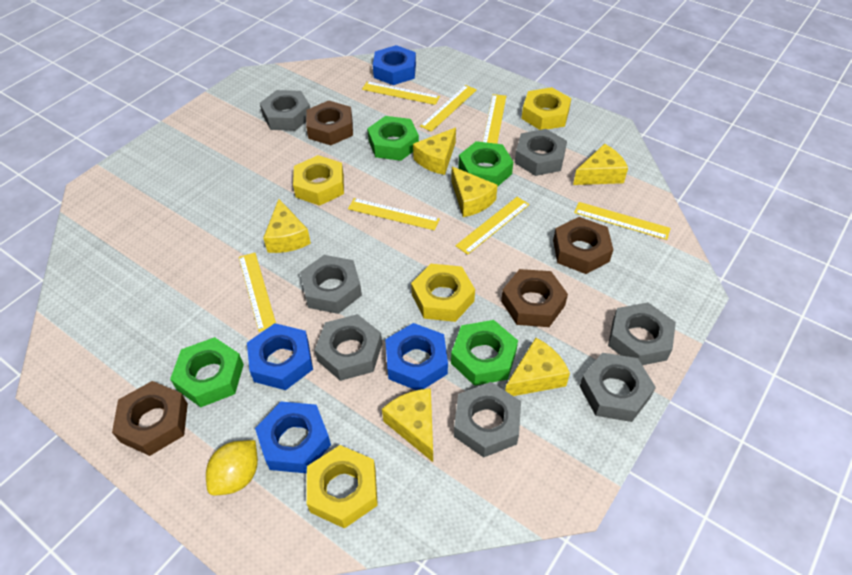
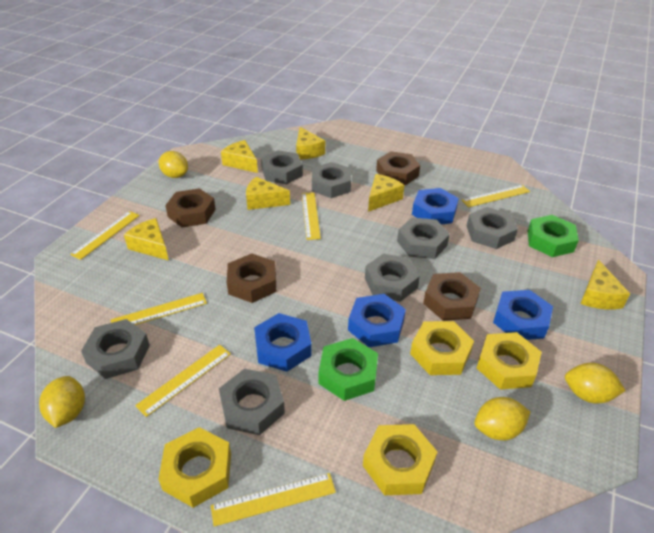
green nut: [170,337,244,407] [367,116,419,161] [451,320,518,386] [458,141,513,187] = 4 -> [319,338,378,401] [528,215,579,257] = 2
yellow lemon: [206,440,258,495] = 1 -> [39,376,85,428] [159,151,188,178] [474,397,530,440] [565,363,626,404] = 4
yellow ruler: [239,253,276,332] [348,198,440,230] [362,81,440,105] [420,85,477,132] [455,197,529,255] [483,94,506,144] [574,202,671,240] = 7 -> [70,211,140,260] [111,293,207,325] [135,345,231,417] [211,473,336,527] [302,192,321,240] [462,185,530,207] = 6

